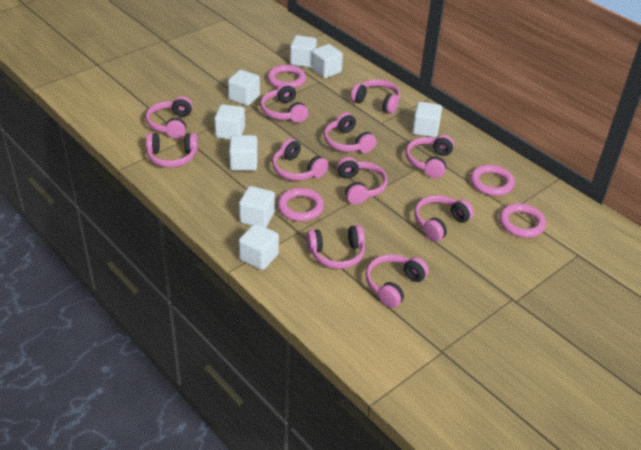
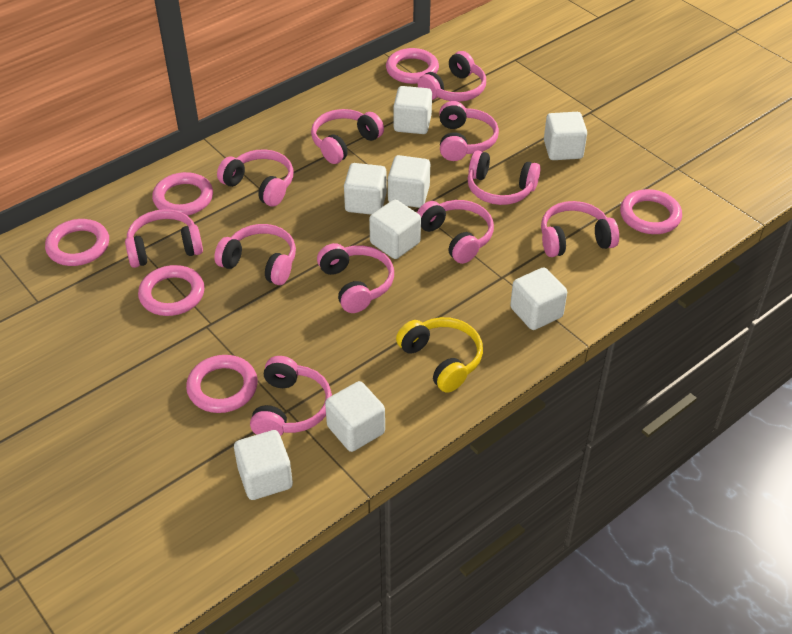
pink ring: [267,65,306,88] [278,188,324,221] [470,165,515,196] [499,203,546,238] = 4 -> [45,219,109,266] [138,265,205,316] [152,172,213,216] [186,355,258,413] [386,48,439,84] [620,189,682,234] = 6
yellow headphones: none = 0 -> [396,317,483,393] = 1

